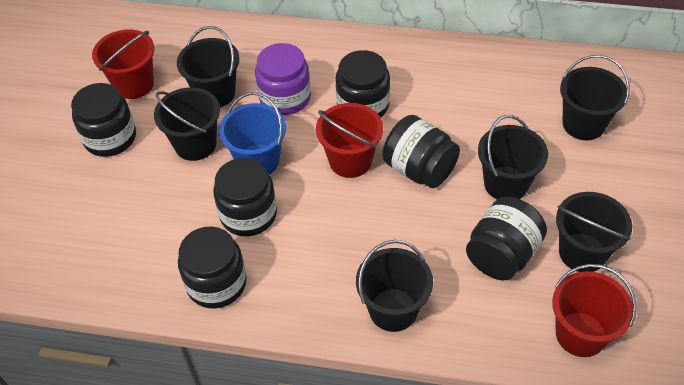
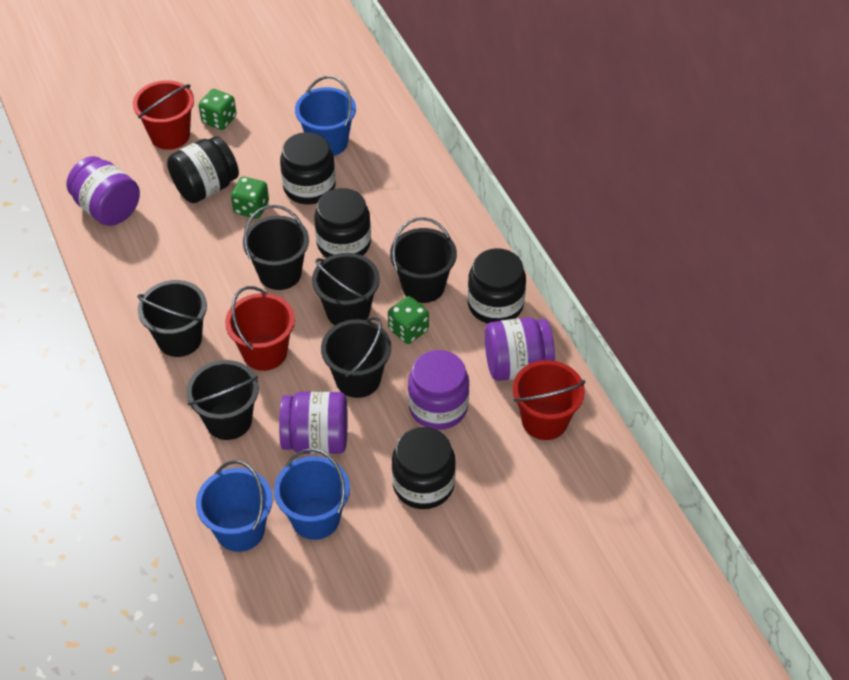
black jar: [71,83,136,157] [178,226,247,308] [213,158,277,236] [335,50,390,118] [383,115,460,188] [466,197,547,280] = 6 -> [167,136,239,203] [280,132,336,204] [314,188,371,258] [392,427,456,509] [468,248,526,324] = 5
blue bucket: [219,92,286,175] = 1 -> [196,460,273,552] [274,448,350,540] [295,76,356,156] = 3
green dice: none = 0 -> [198,89,237,130] [231,177,269,219] [388,296,429,344] = 3
purple jar: [255,43,311,115] = 1 -> [66,156,140,226] [279,391,348,454] [408,350,469,430] [485,317,555,381] = 4

